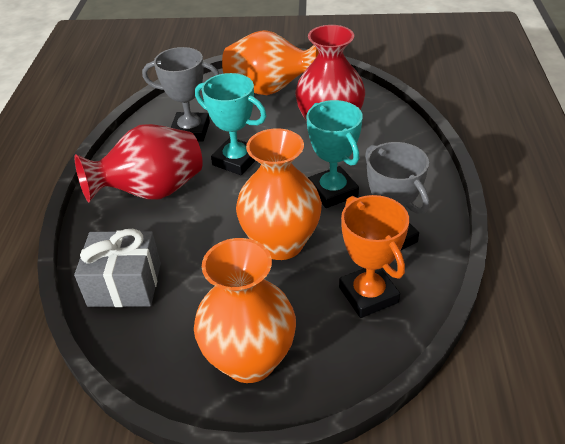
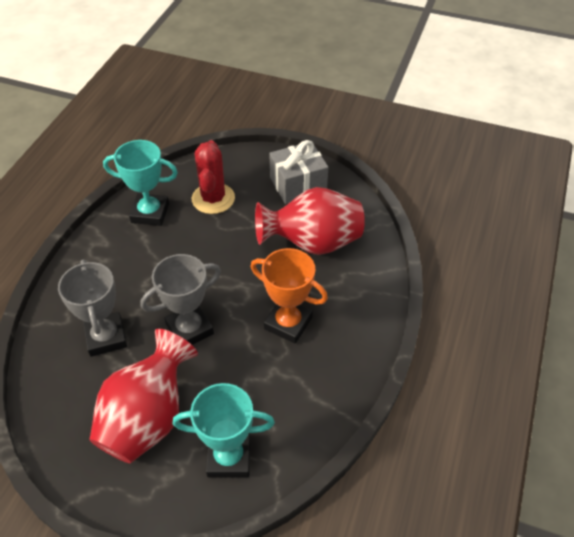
orange vase: [194,238,296,383] [222,30,319,95] [236,128,322,260] = 3 -> none = 0
red cactus: none = 0 -> [192,140,235,214] = 1

